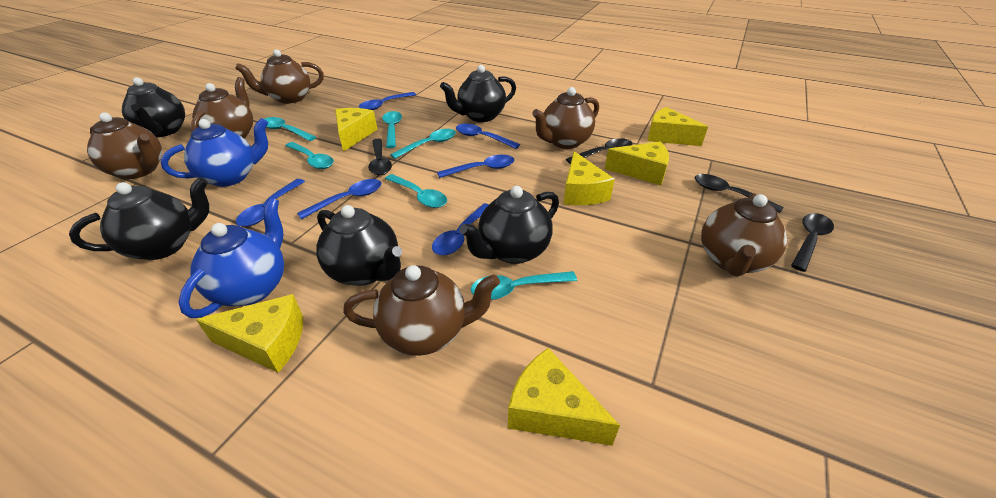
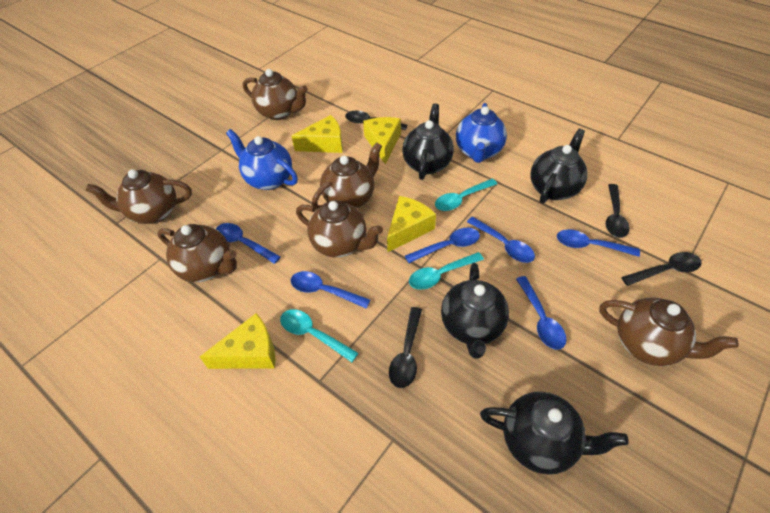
black teapot: [69,177,209,260] [122,77,185,137] [316,205,402,286] [440,65,516,122] [459,186,559,264] = 5 -> [402,103,454,180] [441,263,509,359] [480,391,629,474] [530,129,587,204] = 4
turquoise spoon: [265,117,316,141] [285,142,334,169] [382,111,402,148] [385,174,447,208] [390,129,456,159] [471,271,577,300] = 6 -> [280,309,358,362] [409,252,484,289] [435,179,497,211] = 3
yellow cheese: [196,294,303,373] [335,108,377,152] [508,348,620,446] [563,151,615,205] [605,141,669,186] [648,107,708,146] = 6 -> [200,313,275,369] [292,115,343,153] [363,117,401,164] [387,196,436,252] = 4

